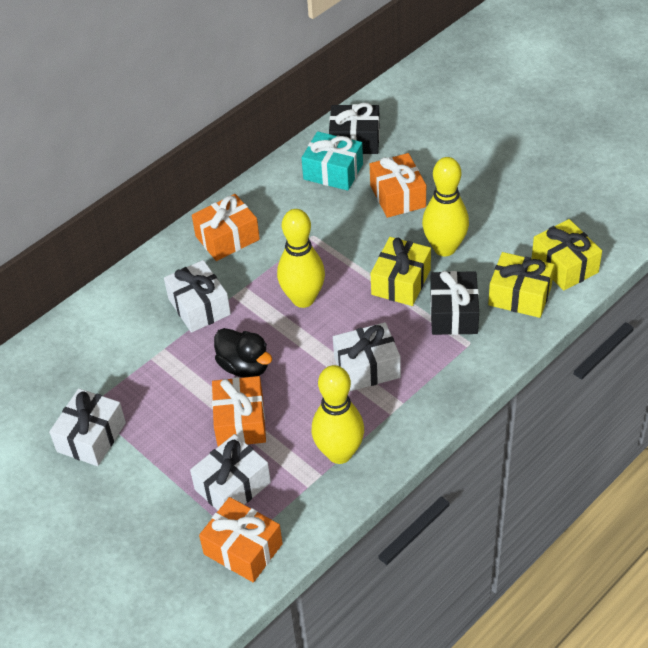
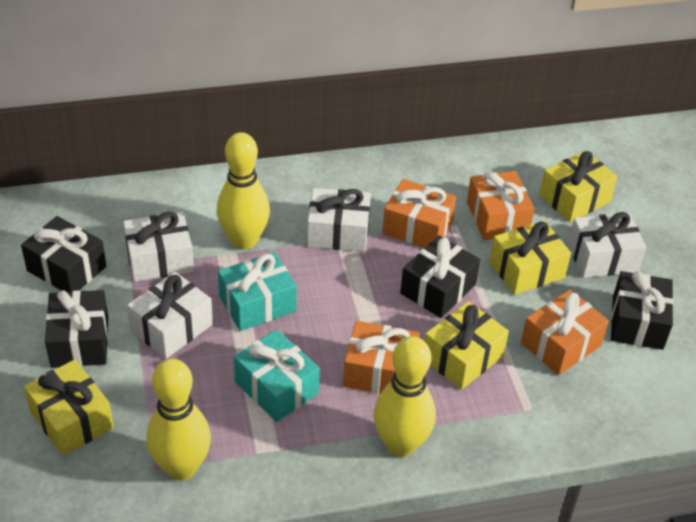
black duck: [214,328,272,378] = 1 -> none = 0
black gift: [329,103,380,154] [430,271,479,335] = 2 -> [21,216,106,292] [45,290,108,368] [400,236,480,318] [611,271,674,350] = 4
turquoise gift: [302,131,363,191] = 1 -> [218,252,297,331] [234,329,320,422] = 2
yellow gift: [371,237,431,306] [488,252,554,318] [532,219,602,291] = 3 -> [24,359,114,456] [425,301,509,390] [489,221,571,295] [539,151,618,222] = 4

